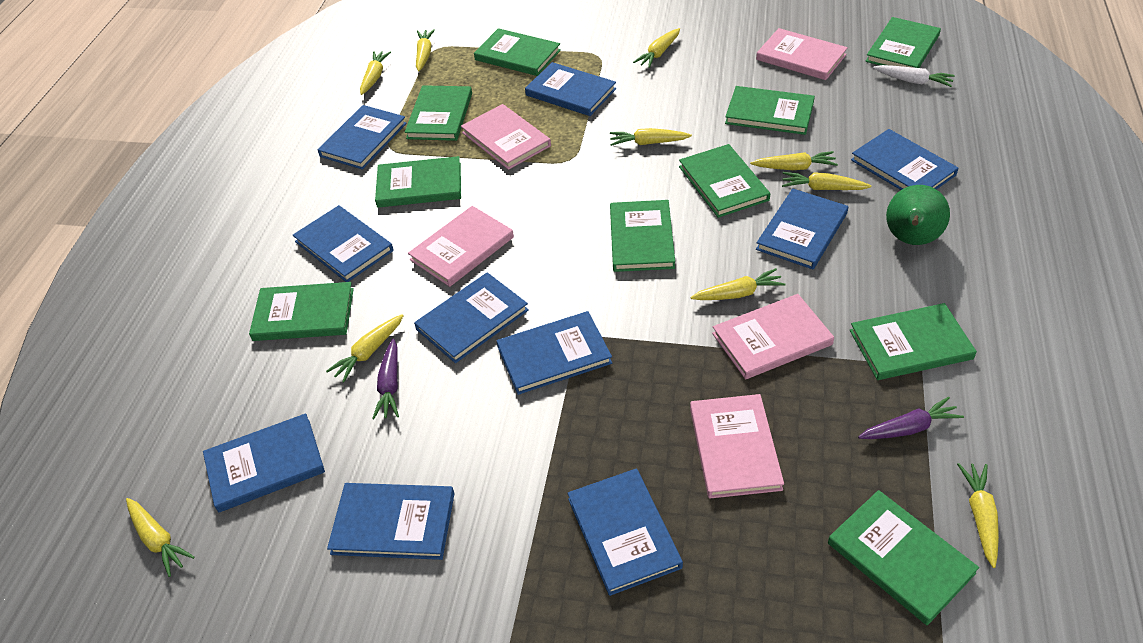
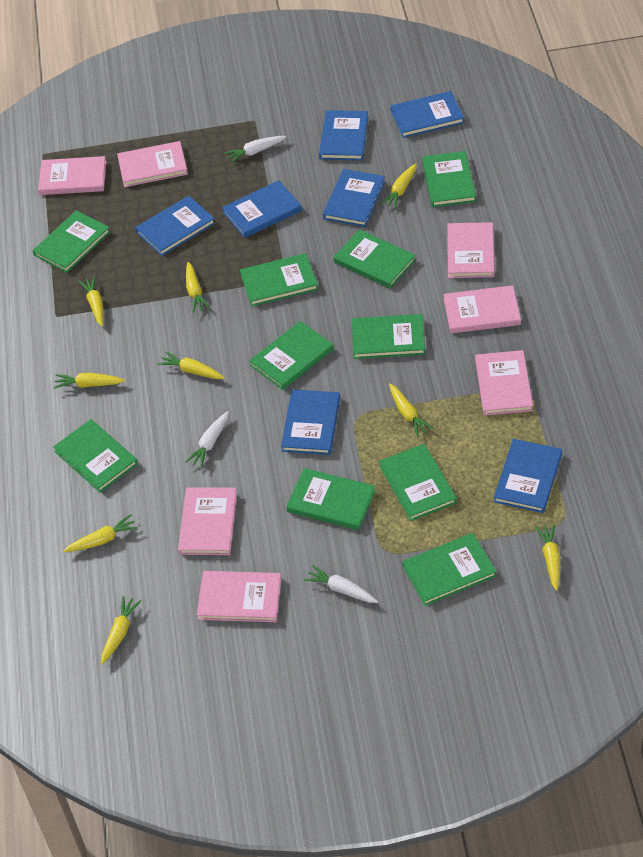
blue book: [203,413,325,512] [293,205,394,282] [318,105,407,170] [327,483,455,560] [414,272,529,363] [497,311,612,395] [525,62,616,116] [568,469,683,596] [756,188,848,269] [851,129,959,190] = 10 -> [135,196,215,256] [222,180,302,238] [281,389,340,455] [319,110,369,160] [323,169,385,227] [391,91,464,138] [494,439,562,513] = 7
green pear: [886,185,950,245] = 1 -> none = 0
pink book: [408,206,514,287] [461,104,551,170] [690,394,784,499] [712,294,834,379] [756,28,848,80] = 5 -> [38,156,107,195] [117,141,188,187] [178,487,237,555] [197,571,282,622] [444,285,521,333] [447,222,495,278] [475,350,533,416] = 7
purple carrot: [372,339,399,419] [858,397,964,439] = 2 -> none = 0
white carrot: [873,65,955,87] = 1 -> [185,411,229,468] [224,136,286,163] [304,565,378,603] = 3
yellow carrot: [126,498,195,577] [326,314,404,383] [360,51,391,95] [416,29,435,71] [610,128,692,146] [633,28,680,68] [691,268,786,300] [750,151,838,170] [782,172,871,190] [957,463,999,568] = 10 -> [54,373,125,389] [63,514,138,552] [78,276,104,327] [101,596,141,664] [158,351,225,379] [186,262,210,313] [380,163,417,209] [389,384,434,437] [535,524,560,591] = 9

